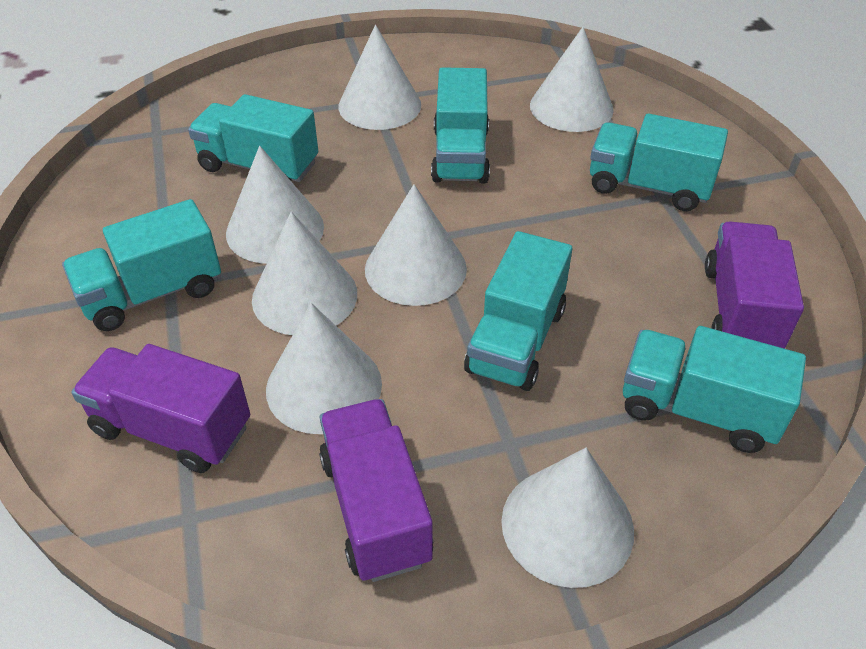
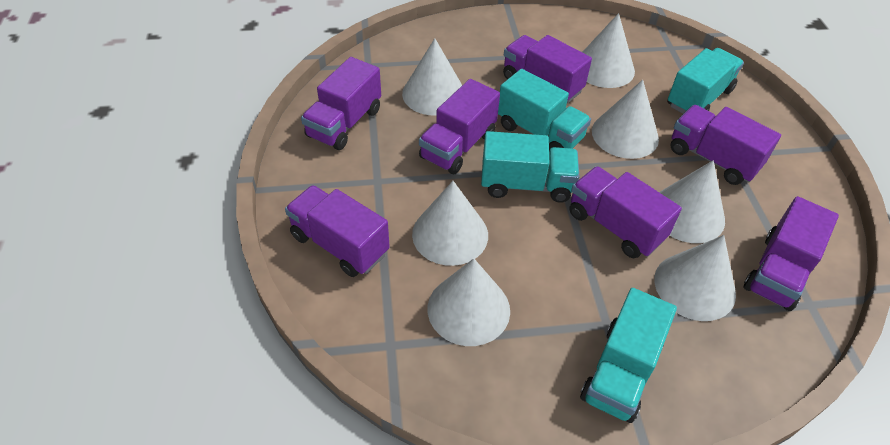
purple truck: [72,344,250,473] [319,399,433,582] [705,222,804,349] = 3 -> [285,185,390,277] [301,57,381,150] [419,79,500,174] [503,35,592,104] [569,166,682,258] [671,105,781,185] [744,196,839,311] = 7
turquoise truck: [62,199,221,331] [188,94,318,182] [431,67,490,184] [464,231,572,391] [590,114,728,211] [623,326,806,453] = 6 -> [481,131,580,203] [498,69,591,150] [580,288,677,423] [667,48,744,114] = 4

